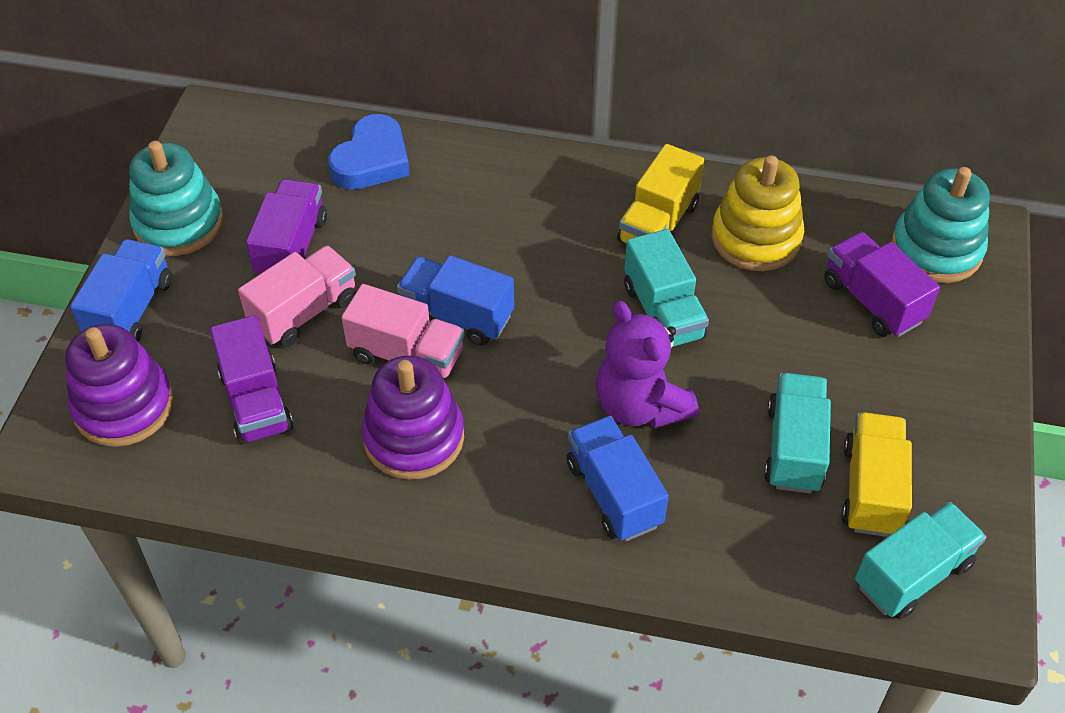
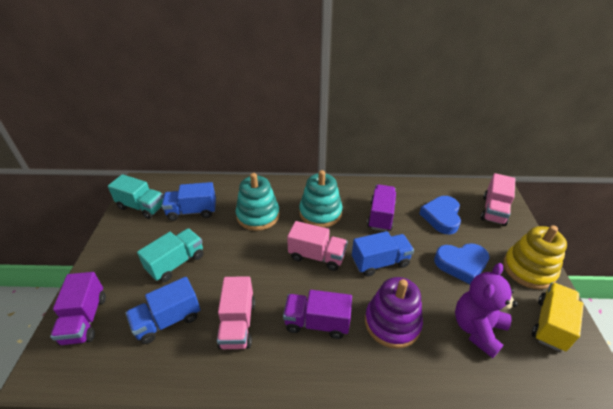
blue heart: [328,114,410,190] = 1 -> [419,196,461,235] [434,243,489,284] = 2
pink truck: [238,245,356,347] [341,284,464,380] = 2 -> [217,276,255,349] [287,221,348,271] [481,173,515,226] = 3
purple stacking toy: [65,324,173,447] [362,356,464,480] = 2 -> [365,277,423,349] = 1
turquoise truck: [624,229,709,347] [764,373,831,493] [855,502,986,619] = 3 -> [108,174,164,219] [137,228,204,282] = 2
yellow truck: [617,144,704,244] [841,412,912,537] = 2 -> [532,282,584,351] = 1

